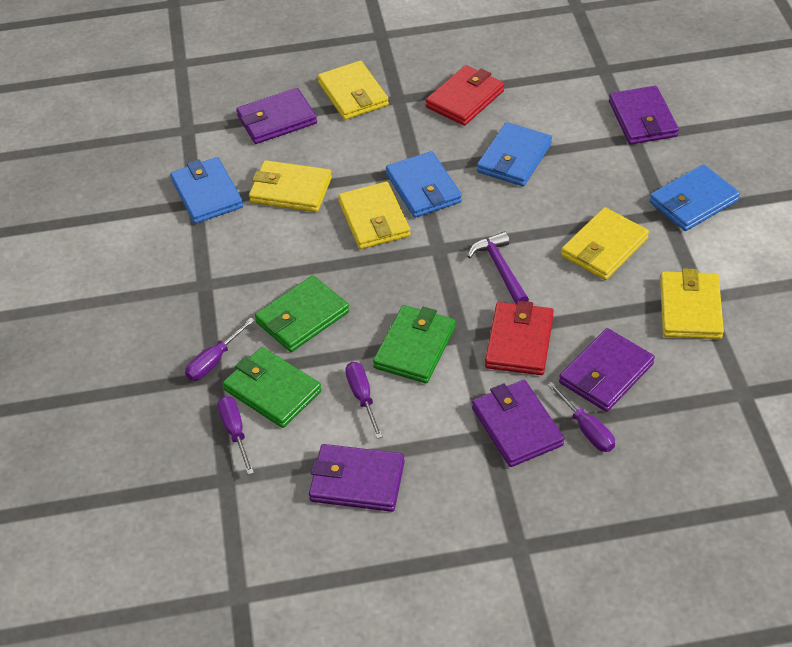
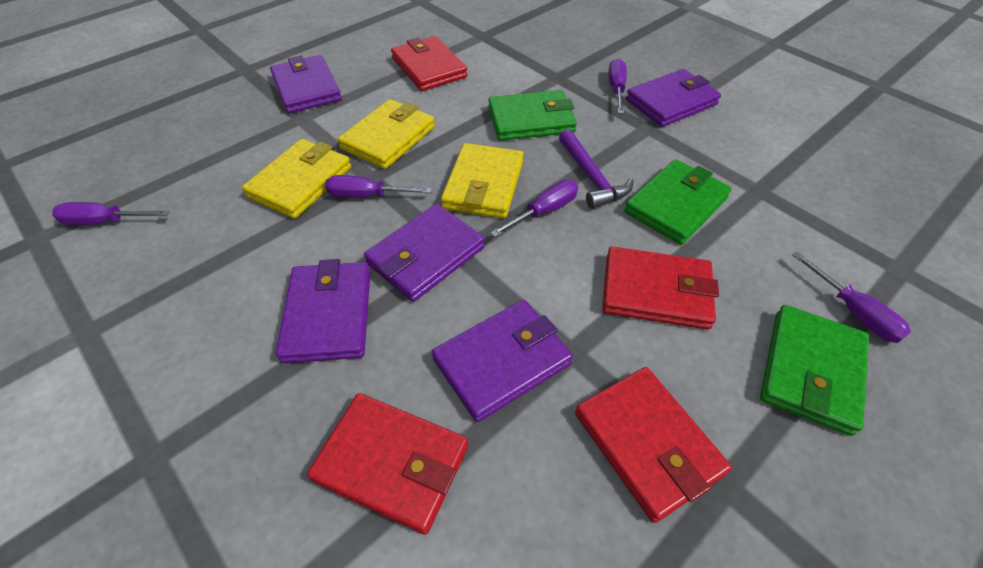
blue wallet: [170,157,243,224] [386,151,462,218] [477,122,552,186] [649,164,740,231] = 4 -> none = 0
purple screwdriver: [185,318,255,381] [217,396,254,475] [345,362,383,439] [547,382,615,452] = 4 -> [52,202,169,225] [325,175,432,198] [490,180,578,237] [609,59,627,114] [792,252,911,343] = 5
red wallet: [426,65,504,126] [485,301,554,375] = 2 -> [307,393,468,535] [391,36,468,91] [575,367,732,523] [602,247,719,330] = 4
yellow wallet: [249,160,332,212] [318,61,389,120] [338,182,410,249] [561,207,649,280] [660,269,724,339] = 5 -> [242,139,351,219] [338,99,435,169] [441,143,524,219] = 3

